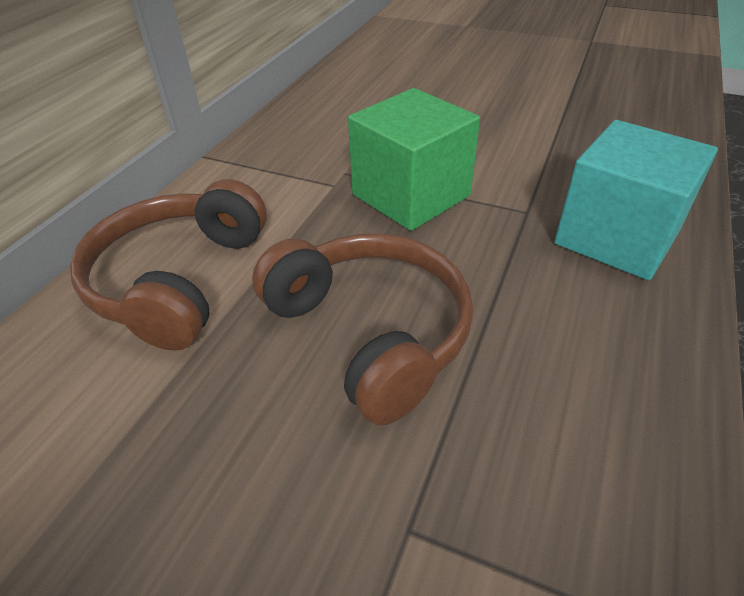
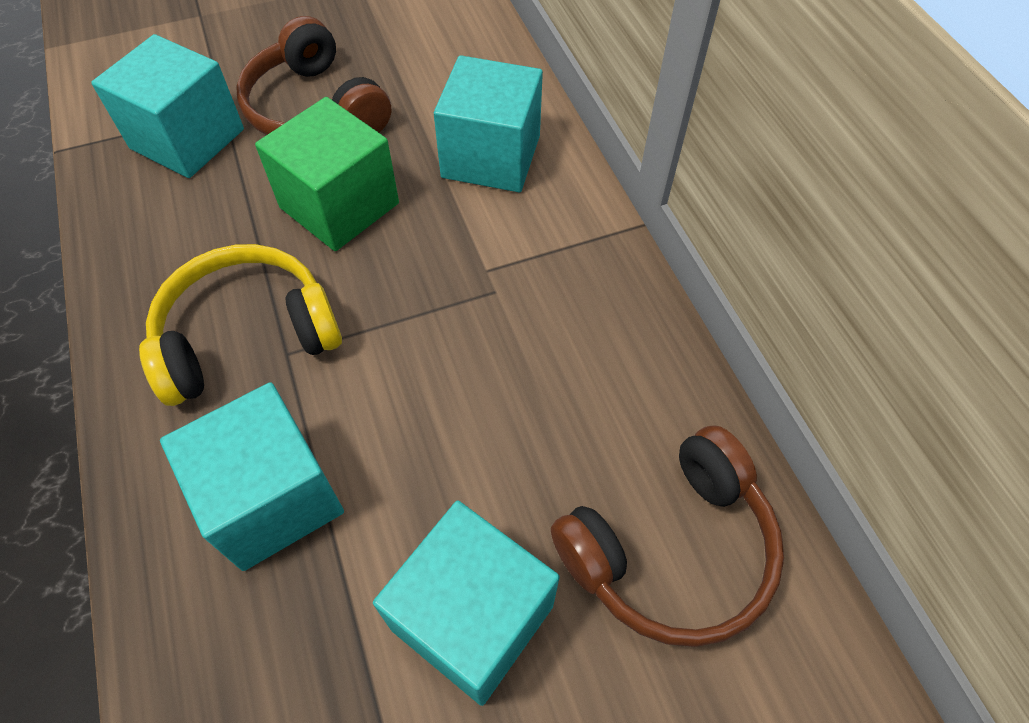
turquoise cube: [554,120,718,280] = 1 -> [91,34,244,178] [160,382,344,571] [373,501,560,706] [434,55,543,192] = 4
yellow headphones: none = 0 -> [139,244,342,406] = 1

